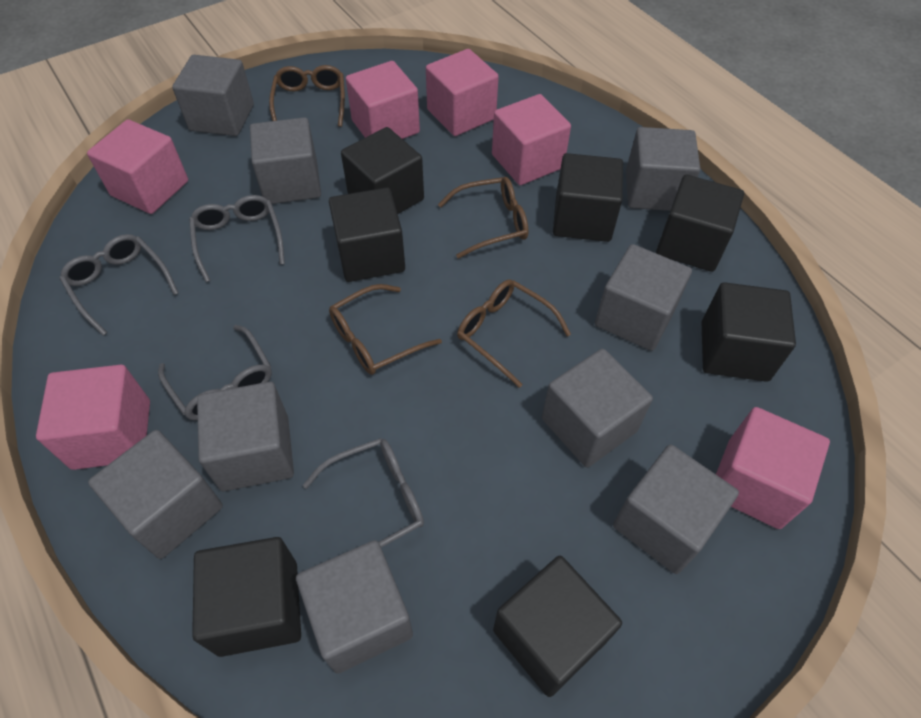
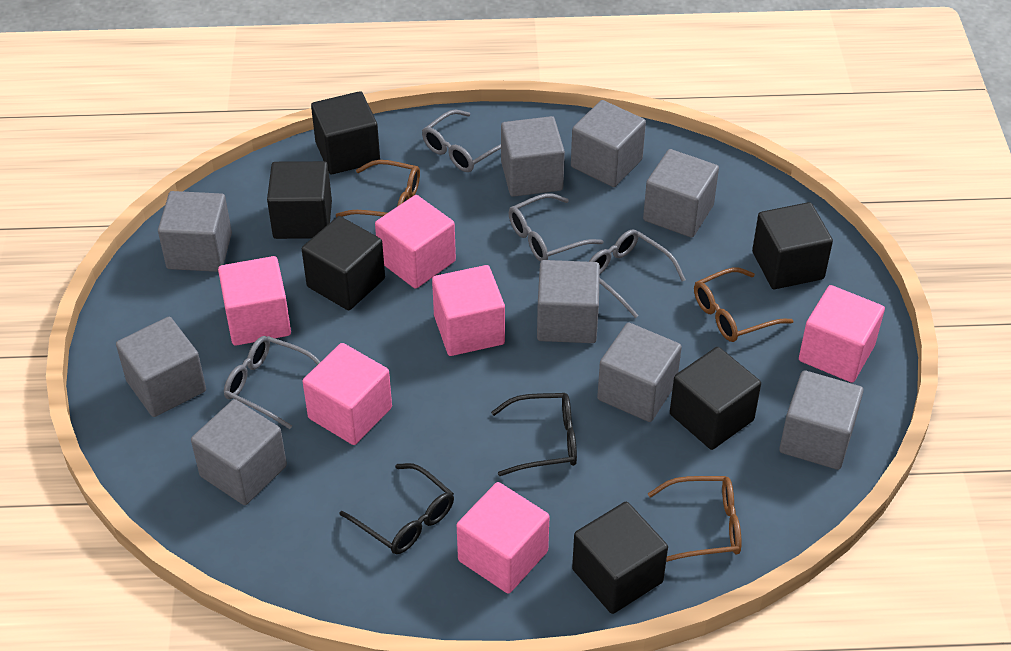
black cube: [192,537,301,657] [329,187,405,282] [341,127,424,214] [493,556,622,697] [553,153,623,242] [656,175,744,272] [702,282,796,382] = 7 -> [267,161,332,239] [302,216,385,310] [311,91,380,174] [572,502,668,614] [670,347,761,450] [752,202,833,289] = 6
black glasses: none = 0 -> [340,463,454,554] [491,393,577,476] = 2
brown glasses: [269,65,345,127] [329,284,442,375] [438,177,528,258] [457,280,571,388] = 4 -> [336,160,420,217] [648,476,742,562] [694,268,794,342] = 3

